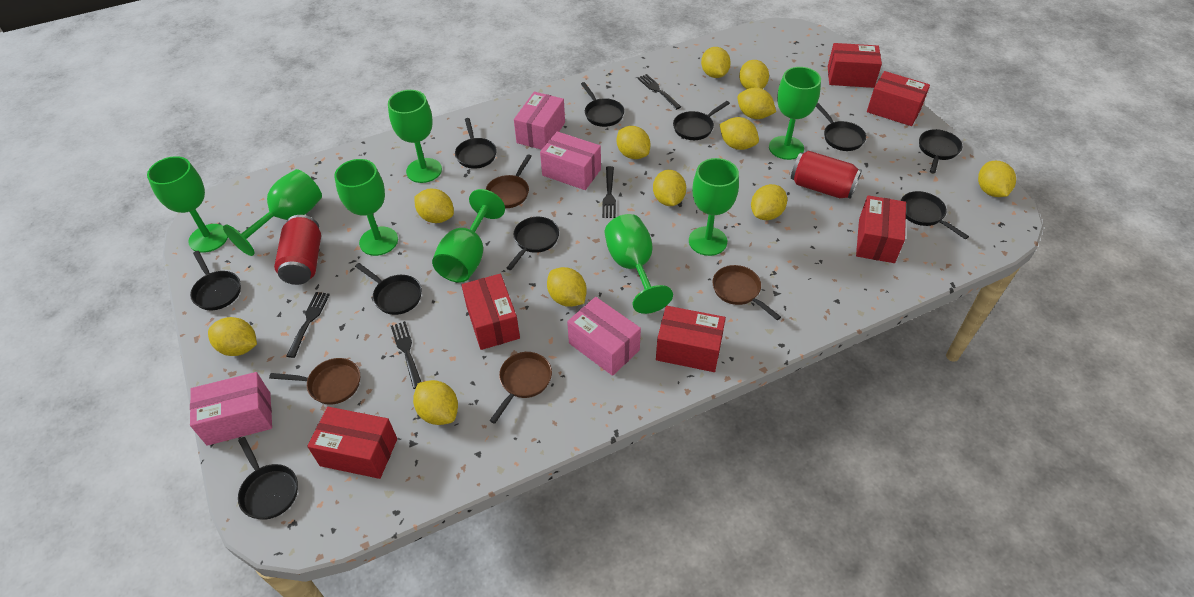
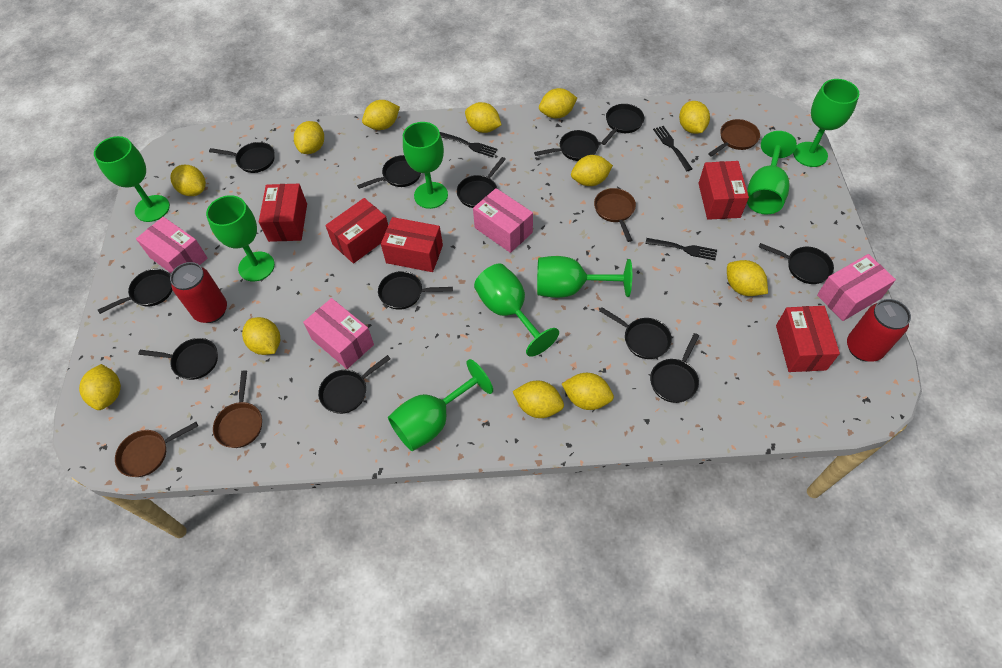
black fork: [287,292,330,358] [391,321,421,389] [602,166,616,218] [637,74,681,110] = 4 -> [440,132,498,157] [645,238,717,260] [653,126,692,171] = 3
black pan: [190,251,241,310] [238,437,298,520] [355,263,422,315] [455,118,497,169] [507,217,559,270] [581,82,624,127] [673,101,730,140] [816,103,866,151] [900,191,969,239] [919,129,962,174] = 10 -> [98,269,173,314] [138,338,218,380] [209,142,275,173] [318,355,391,414] [357,155,421,189] [378,271,453,310] [457,157,506,208] [534,130,599,161] [600,307,672,359] [601,104,644,145] [650,333,699,403] [759,243,834,284] = 12
red box: [307,407,397,479] [461,274,520,350] [656,306,726,372] [828,43,882,88] [856,195,906,263] [867,71,930,126] = 6 -> [259,184,307,242] [325,198,388,264] [381,217,443,272] [698,161,749,220] [776,306,840,372] = 5

